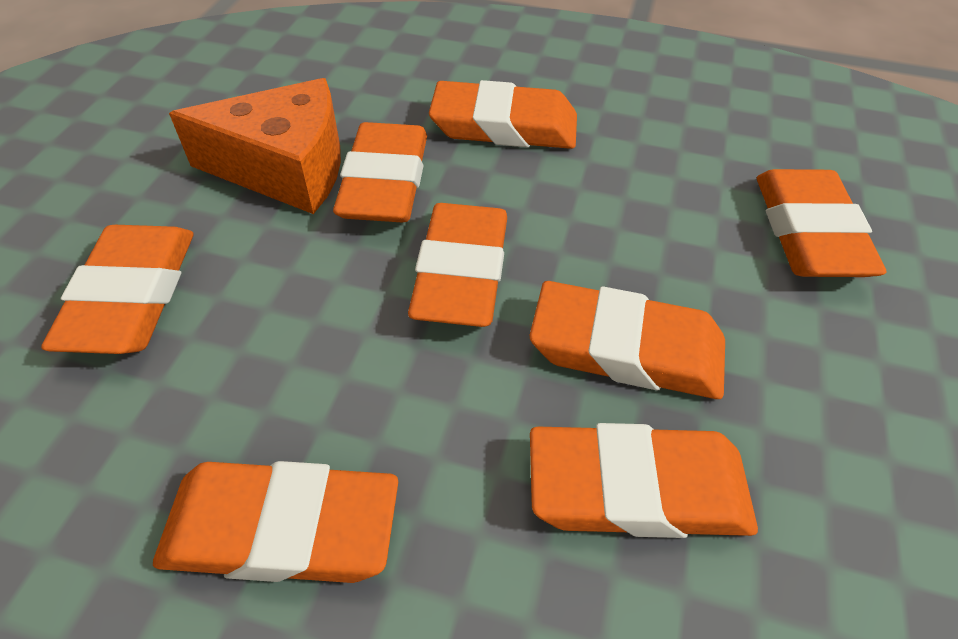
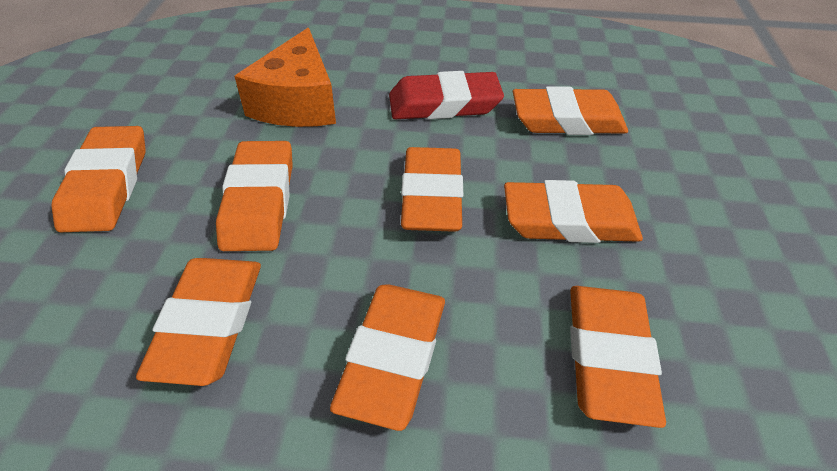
red eraser: none = 0 -> [389,71,504,119] = 1

